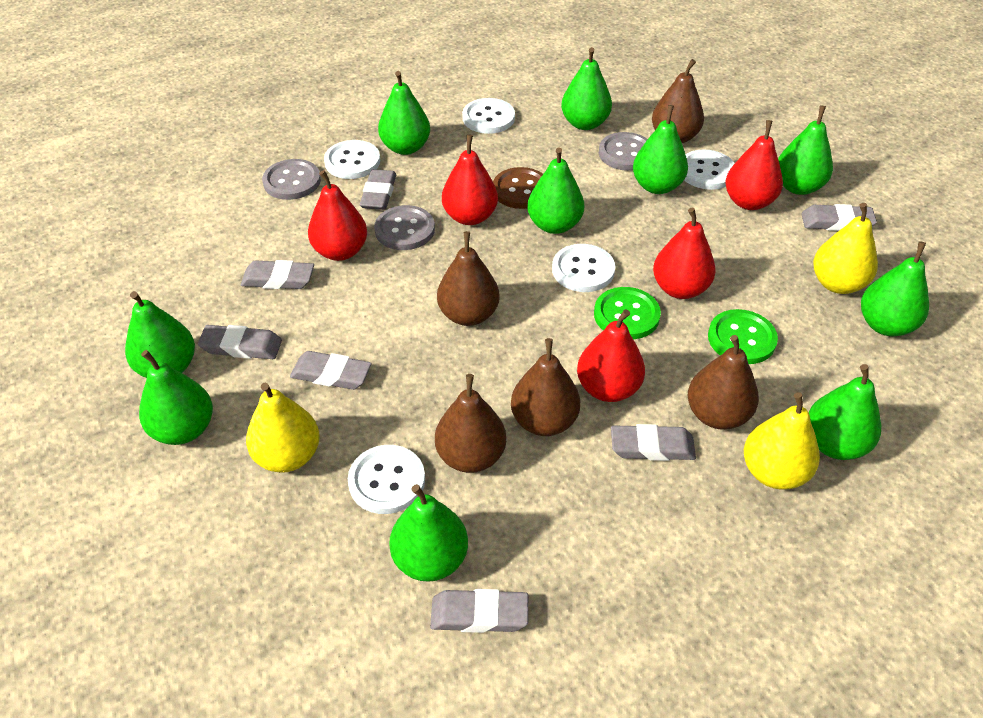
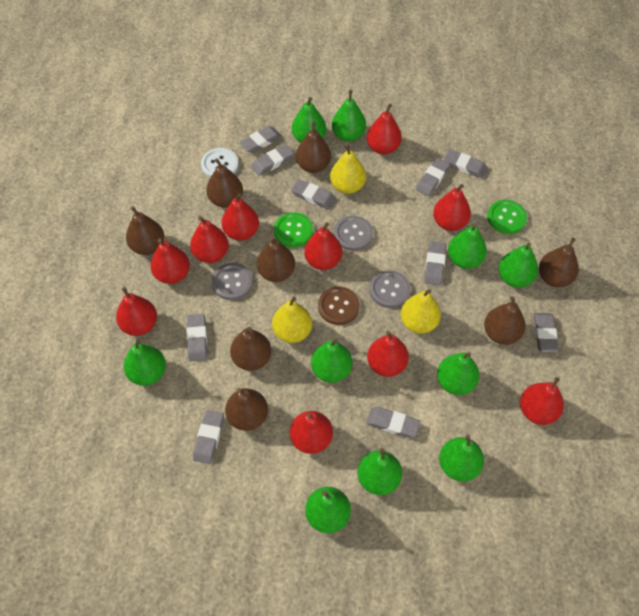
brown pear: [435,374,506,473] [437,231,500,326] [511,338,580,436] [652,59,704,143] [688,335,759,430] = 5 -> [126,206,164,255] [206,158,243,208] [225,388,268,431] [230,327,271,371] [257,237,295,282] [296,122,331,173] [484,296,525,345] [539,237,579,287] = 8
grey eraser: [198,325,282,359] [241,260,314,289] [290,351,371,390] [360,169,396,210] [430,589,528,633] [611,424,696,461] [801,204,877,231] = 7 -> [186,314,207,361] [193,410,224,464] [240,126,281,153] [251,144,294,176] [291,179,336,210] [366,407,420,438] [416,158,450,196] [424,241,446,285] [444,150,487,178] [533,313,558,352] = 10
red pear: [308,170,367,261] [442,135,498,225] [577,309,645,402] [653,208,716,299] [725,120,783,210] = 5 -> [116,287,157,336] [151,239,190,284] [190,216,229,263] [222,193,259,241] [290,411,333,454] [304,222,342,270] [367,104,402,155] [367,331,409,377] [433,184,471,231] [520,377,564,425] = 10
white button: [324,140,380,179] [348,445,425,514] [462,98,515,134] [552,244,615,292] [684,149,735,190] = 5 -> [201,148,239,178] = 1

